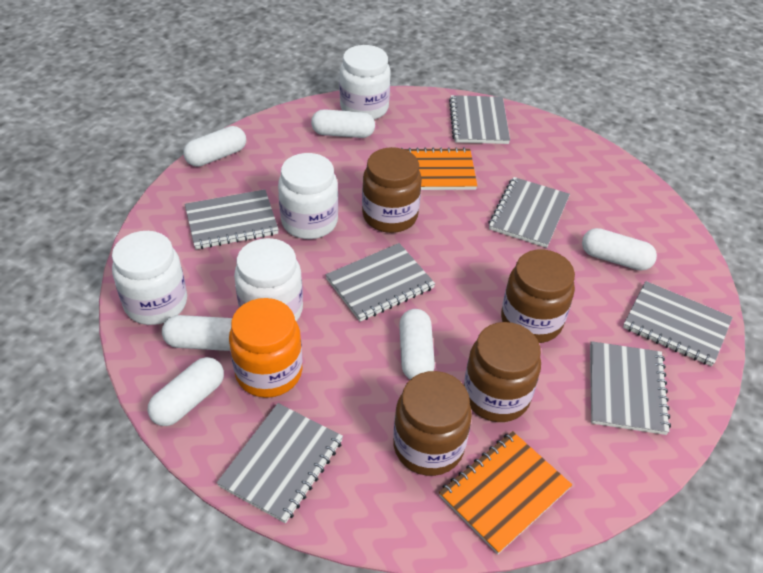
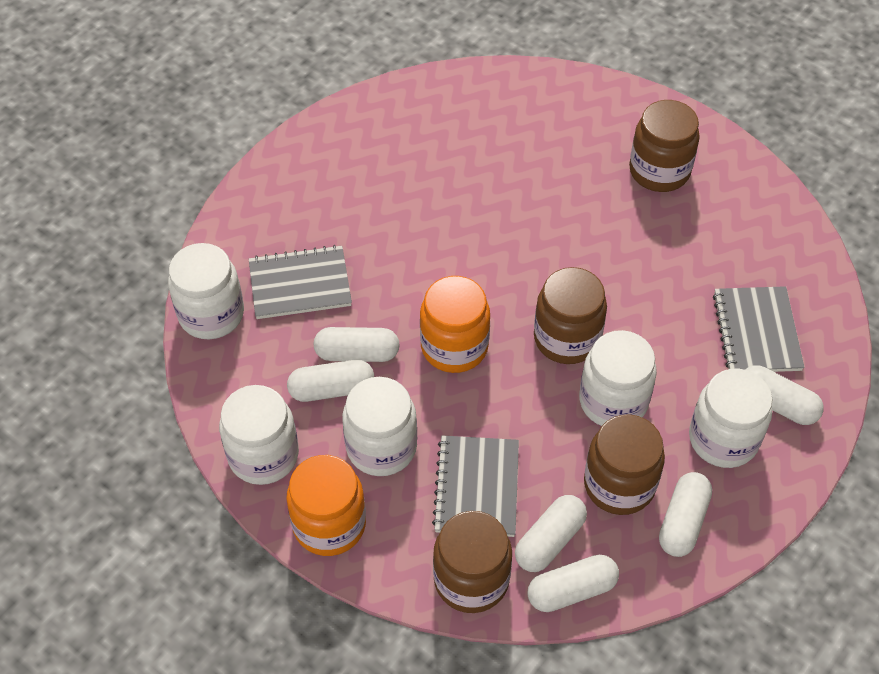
grey notebook: [185,189,279,249] [217,403,343,524] [326,243,435,321] [449,95,510,144] [488,177,570,248] [590,341,671,435] [623,281,733,366] = 7 -> [249,245,352,319] [432,435,519,537] [713,286,805,372] = 3
orange jar: [229,298,302,398] = 1 -> [286,455,366,556] [420,276,490,373] = 2
orange notebook: [401,147,477,190] [439,431,572,555] = 2 -> none = 0
white jar: [112,231,187,325] [234,238,303,322] [278,153,338,239] [340,45,391,120] = 4 -> [168,243,244,339] [219,385,299,485] [342,377,417,476] [579,330,657,426] [689,369,772,468] = 5

